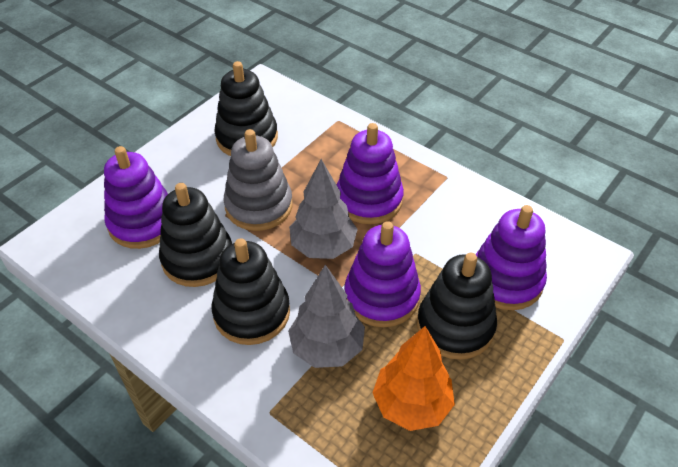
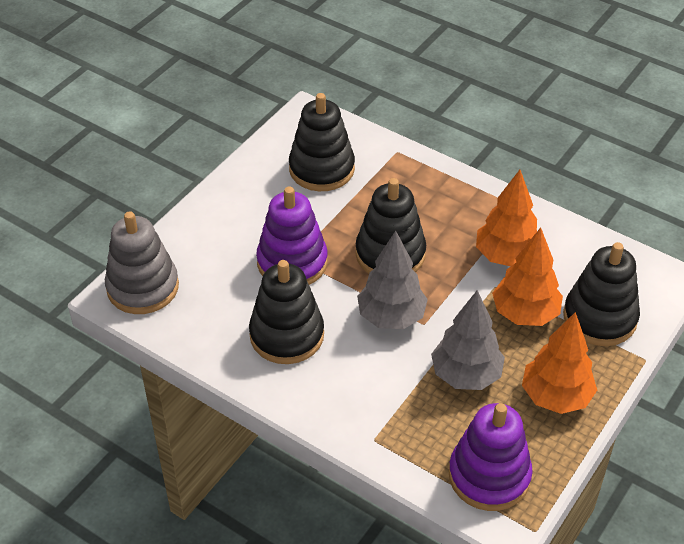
orange tree: [372,326,455,431] = 1 -> [476,170,537,267] [492,227,563,326] [522,312,597,414] = 3
purple stacking toy: [104,146,168,249] [337,123,404,224] [345,221,421,327] [476,205,547,310] = 4 -> [256,186,328,285] [449,403,533,511] = 2

